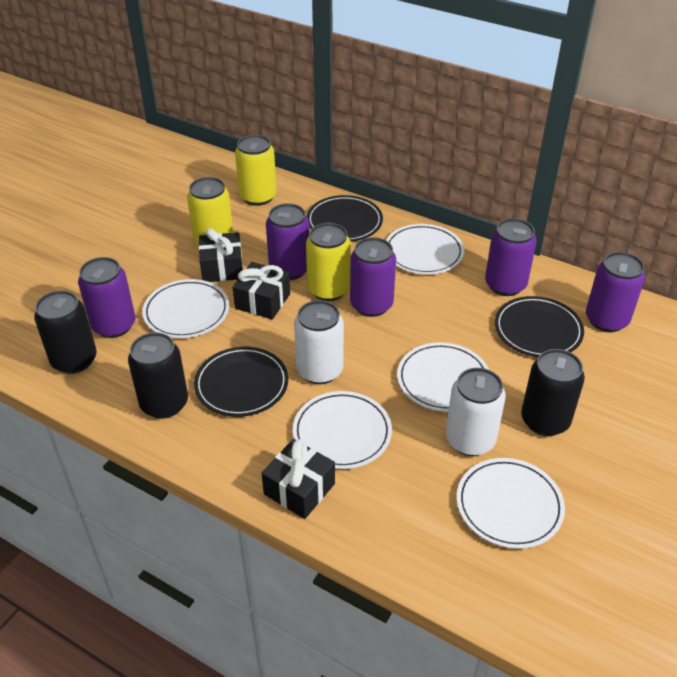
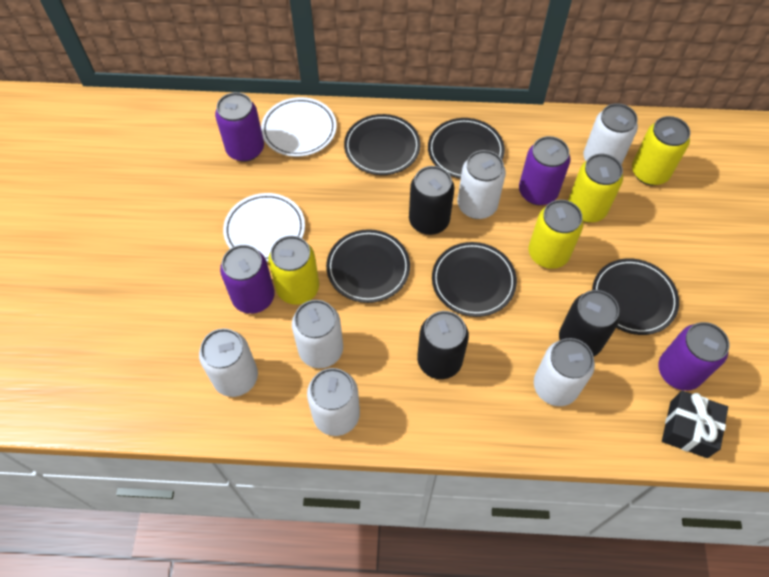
black gift: [199,228,243,282] [233,262,290,319] [262,439,335,519] = 3 -> [662,390,728,458] = 1
black plate: [194,347,288,417] [307,195,383,242] [495,296,584,357] = 3 -> [326,229,410,303] [344,114,421,175] [428,118,505,179] [432,242,517,317] [592,258,679,335] = 5
purple can: [78,257,135,338] [266,203,310,280] [350,237,396,317] [485,218,537,296] [586,252,645,332] = 5 -> [215,92,264,162] [220,245,275,314] [519,136,570,205] [658,322,729,391] = 4
white can: [294,300,344,384] [446,368,506,456] = 2 -> [199,328,258,397] [292,300,343,368] [307,368,360,436] [458,150,506,219] [534,338,595,406] [584,103,638,165] = 6
white plate: [142,279,229,338] [293,391,392,469] [386,224,464,275] [397,342,489,412] [457,458,565,549] = 5 -> [223,193,305,262] [261,97,337,157] = 2
yellow can: [187,177,233,246] [235,135,277,206] [306,223,351,301] = 3 -> [268,236,319,305] [529,200,583,269] [568,154,623,223] [632,116,690,185] = 4

